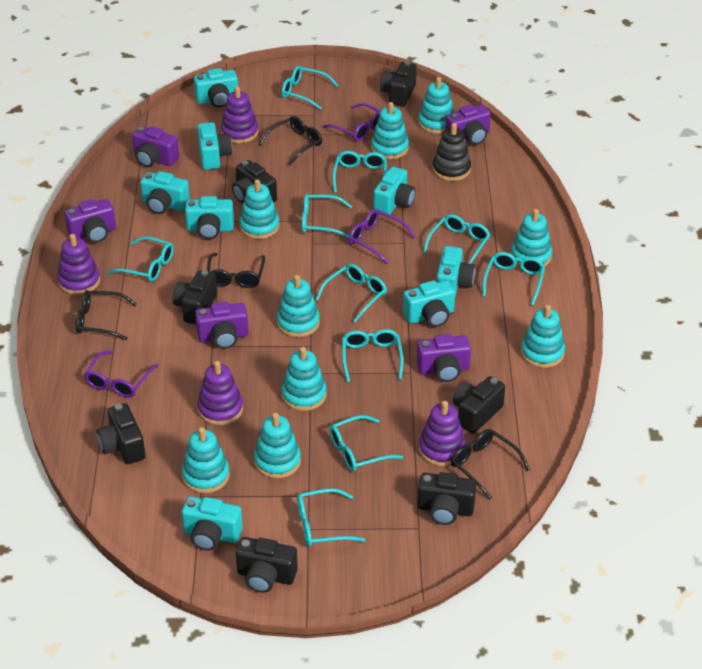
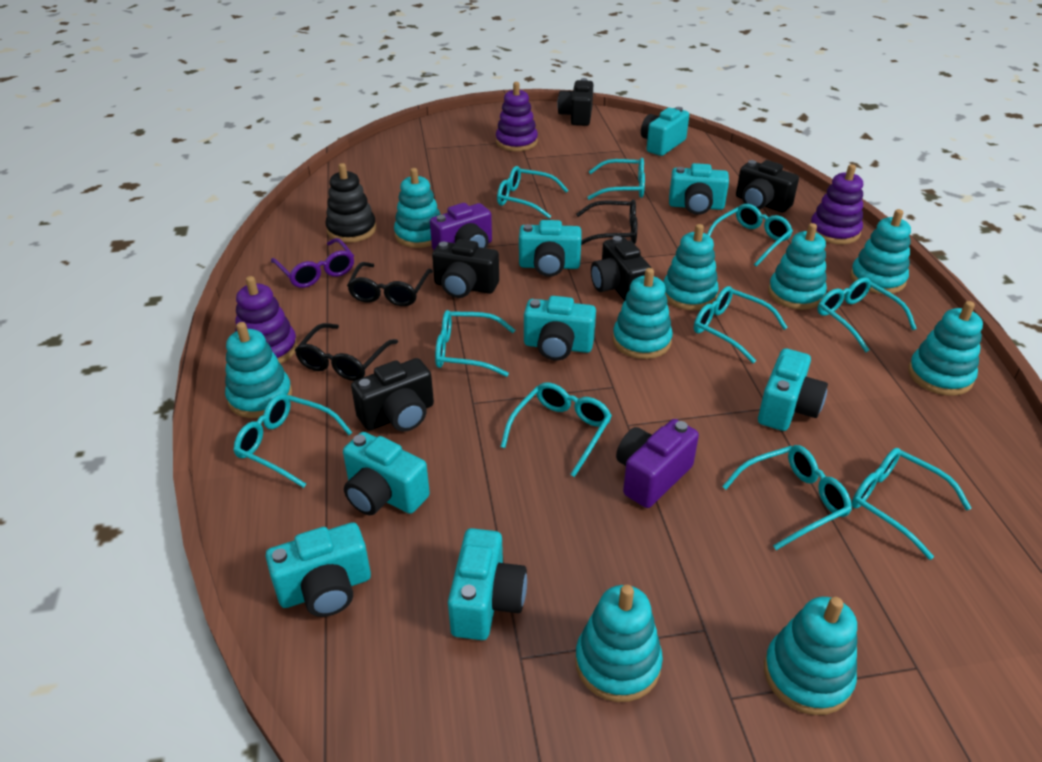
black camera: [97,403,146,464] [172,270,217,324] [232,160,277,203] [236,537,298,593] [380,61,416,107] [417,472,476,525] [453,376,505,434] = 7 -> [351,358,434,432] [432,239,499,298] [557,78,594,126] [591,236,651,301] [736,160,799,212] = 5
black glasses: [76,290,137,340] [207,253,265,288] [259,116,322,166] [451,429,530,499] = 4 -> [295,323,398,381] [347,262,433,306] [576,199,637,245] = 3
purple camera: [64,199,116,243] [132,126,179,167] [195,302,249,349] [417,334,471,382] [445,104,491,145] = 5 -> [430,203,492,250] [616,419,699,508] = 2
purple glasses: [84,351,159,398] [322,103,381,142] [349,209,416,264] = 3 -> [271,238,354,288] = 1
purple stacking toy: [57,234,100,295] [197,361,243,425] [221,86,258,143] [419,401,466,466] = 4 -> [235,276,298,364] [496,82,538,151] [811,164,863,244] = 3

